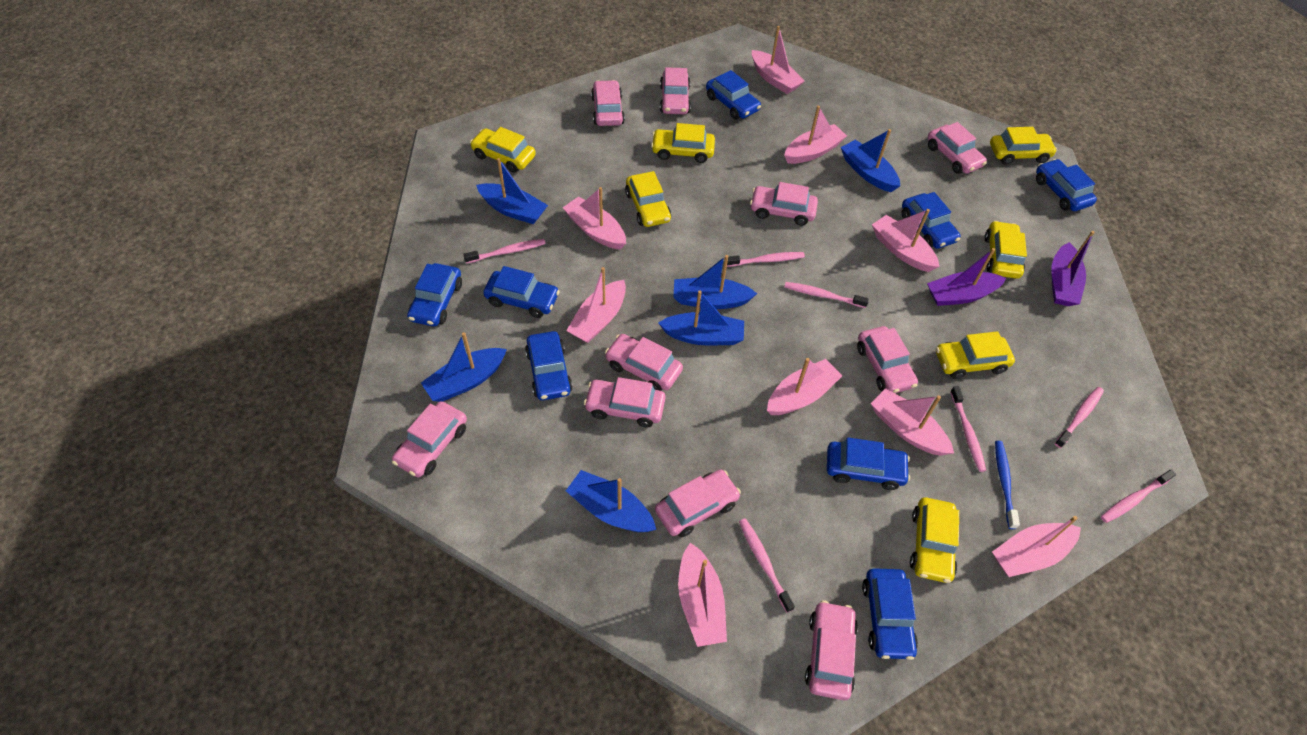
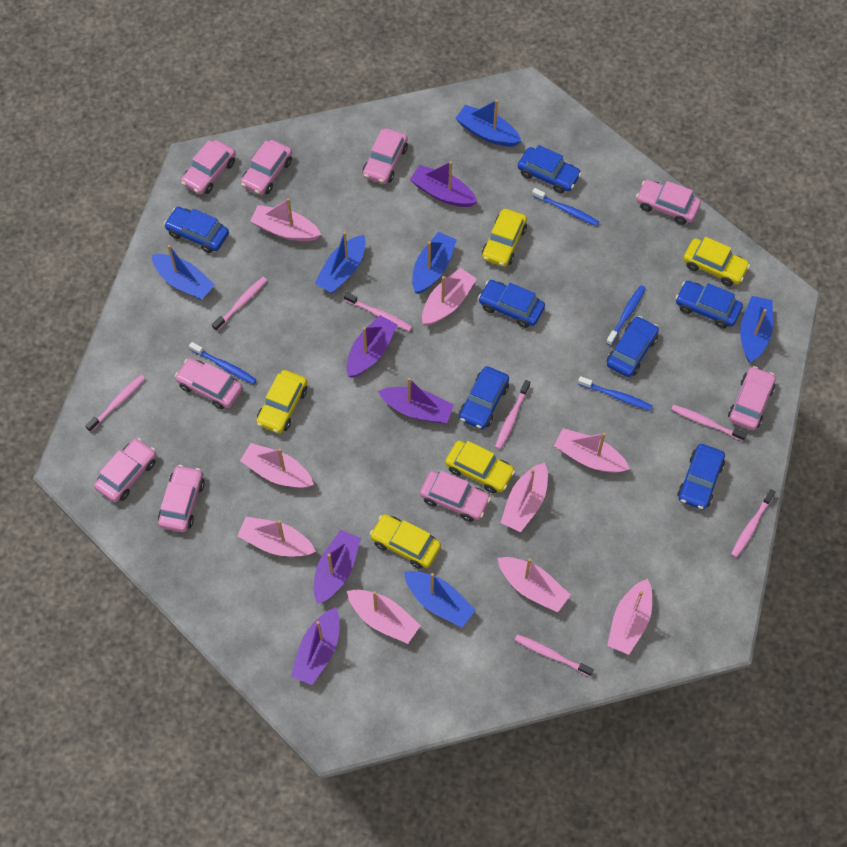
blue car: [407,263,462,326] [483,266,560,318] [525,331,573,400] [706,70,761,119] [827,438,910,490] [862,568,918,660] [902,192,961,249] [1036,159,1097,211] = 8 -> [164,207,229,253] [459,366,509,429] [478,280,545,328] [518,145,582,194] [607,316,659,377] [676,281,743,329] [677,444,725,510] = 7
blue toothbrush: [995,441,1020,529] = 1 -> [189,342,256,384] [532,188,599,226] [578,376,653,411] [606,285,646,346] = 4
pink car: [392,401,467,477] [584,377,666,427] [591,80,625,126] [605,334,683,391] [655,469,741,537] [660,67,691,114] [750,182,818,226] [805,601,858,700] [857,326,918,393] [928,122,987,174] = 10 -> [94,438,156,502] [158,465,205,532] [175,358,242,409] [181,140,236,195] [241,140,292,195] [363,128,408,184] [420,471,491,522] [636,180,701,225] [728,366,776,430] = 9
purple boat: [927,248,1006,306] [1051,231,1095,306] = 2 -> [291,607,340,685] [314,530,361,604] [346,315,398,378] [378,377,454,424] [410,161,477,207] = 5
yellow car: [470,127,536,173] [625,171,671,227] [651,123,715,163] [910,497,959,583] [936,331,1015,379] [985,221,1027,279] [990,127,1057,165] = 7 -> [256,370,307,433] [370,514,441,569] [445,441,515,493] [482,209,527,267] [683,237,750,286] = 5

